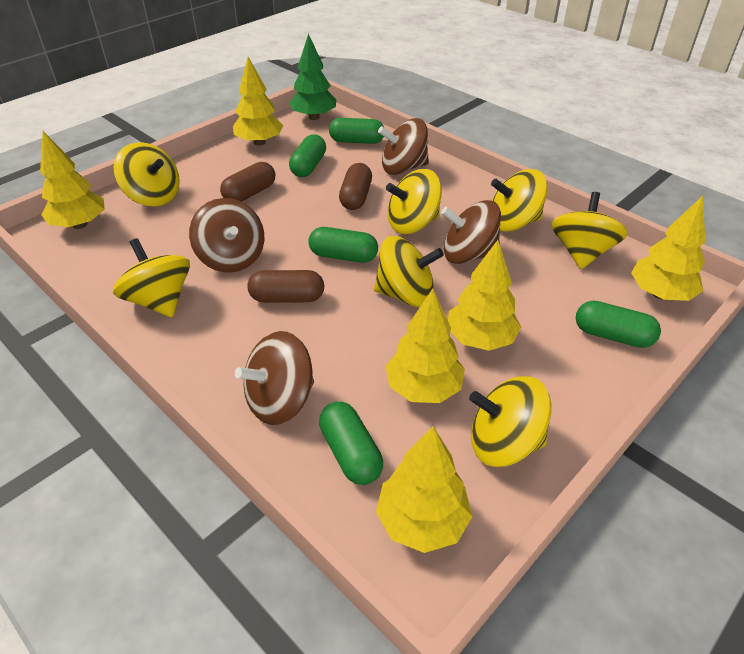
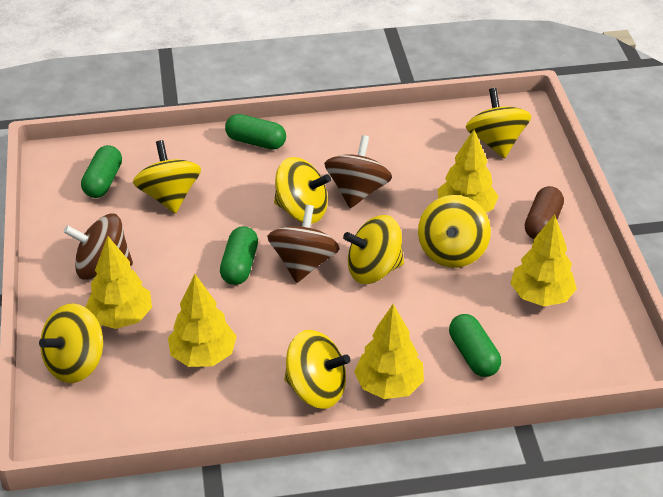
brown capsule: [220,162,275,202] [247,270,324,303] [339,163,372,210] = 3 -> [525,186,564,239] = 1
brown spinning top: [189,198,264,273] [235,331,314,425] [378,118,429,175] [441,200,501,264] = 4 -> [63,213,133,280] [267,205,340,283] [324,135,392,208] = 3
green capsule: [289,135,326,177] [308,227,378,263] [319,402,383,485] [329,118,384,144] [576,301,661,348] = 5 -> [81,145,122,198] [220,226,258,285] [225,114,286,150] [449,314,501,377] = 4
green tree: [289,34,336,120] = 1 -> none = 0
yellow tree: [40,131,105,229] [233,57,284,146] [376,426,473,553] [386,289,465,403] [448,240,521,351] [631,196,705,301] = 6 -> [85,236,152,329] [168,274,237,367] [354,304,424,399] [438,130,498,212] [510,214,577,306] = 5

